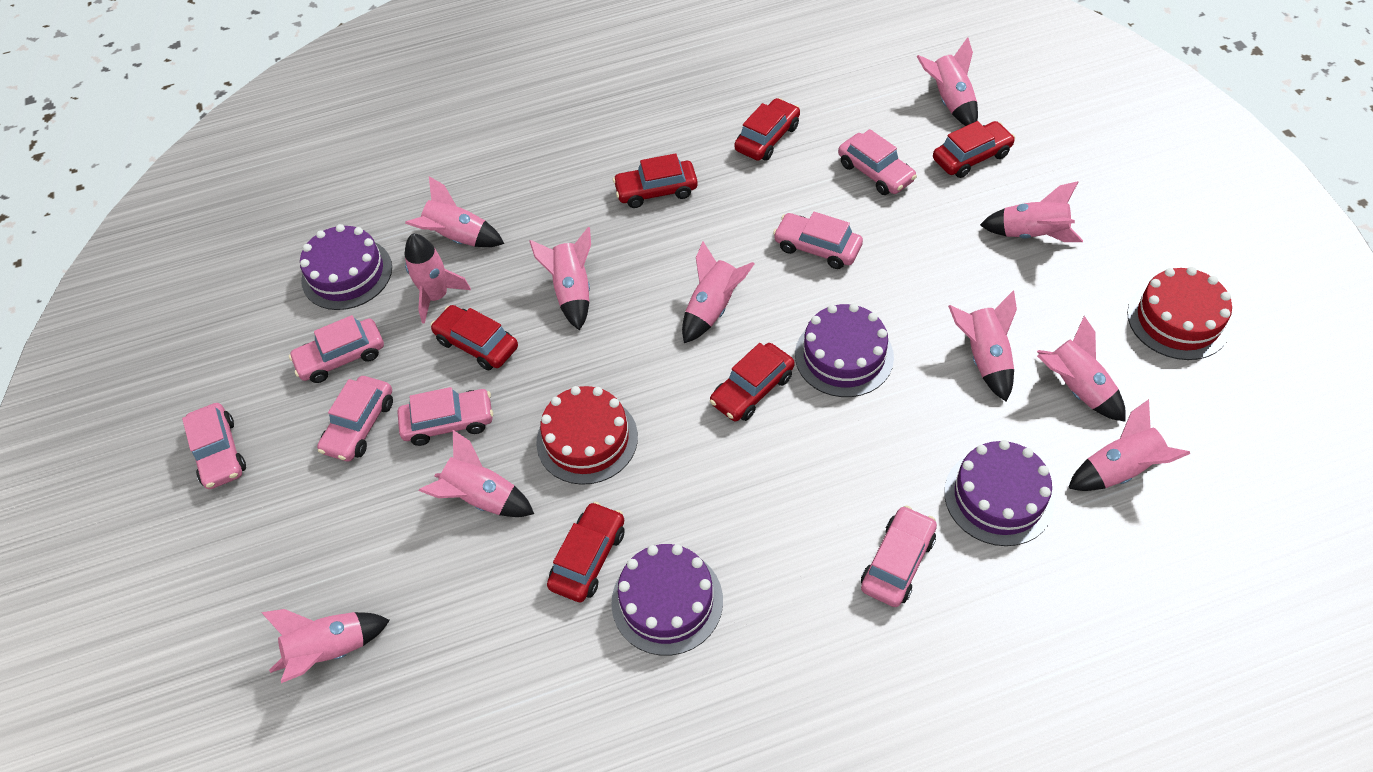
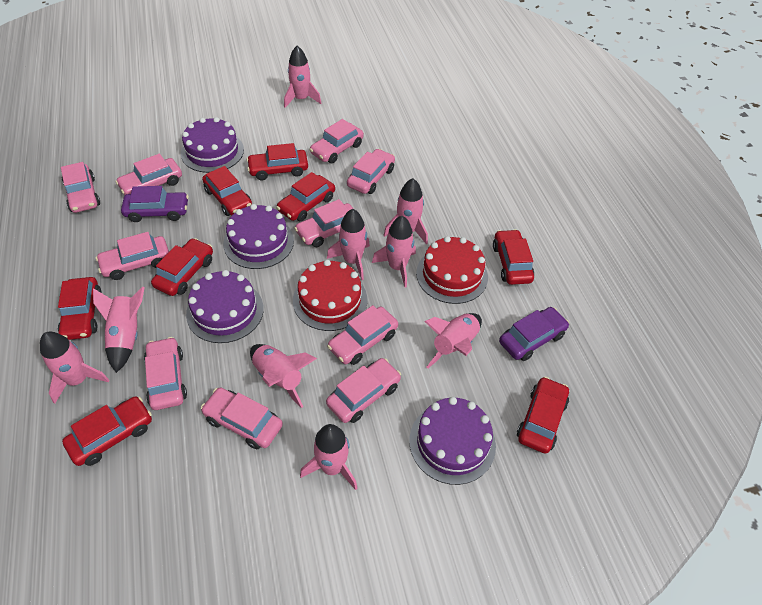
pink car: [182,403,246,489] [289,315,384,383] [317,376,393,461] [398,387,493,446] [773,212,863,269] [838,129,917,195] [861,506,937,607] = 7 -> [61,162,100,213] [96,232,169,280] [115,154,182,195] [144,337,187,410] [201,387,283,449] [294,199,354,247] [309,119,364,163] [326,358,401,423] [327,305,398,365] [347,149,395,194] = 10
pink rocket: [261,609,390,683] [405,176,504,247] [405,233,471,324] [419,430,534,517] [529,227,591,331] [682,241,755,343] [916,37,978,126] [948,291,1017,402] [980,181,1083,242] [1037,316,1126,422] [1068,399,1190,491] = 11 -> [40,332,109,404] [93,286,145,373] [250,344,317,408] [284,46,321,108] [300,424,357,490] [327,209,370,280] [372,216,416,287] [383,178,428,244] [424,313,482,368] = 9
purple car: none = 0 -> [121,186,189,222] [499,307,569,361] = 2
red car: [430,305,518,370] [547,502,625,602] [613,153,698,208] [710,343,795,421] [734,98,800,161] [933,121,1015,178] = 6 -> [58,277,102,340] [62,396,152,466] [151,238,213,296] [202,166,252,216] [246,143,308,180] [276,172,335,222] [493,229,534,285] [517,377,569,454] = 8

